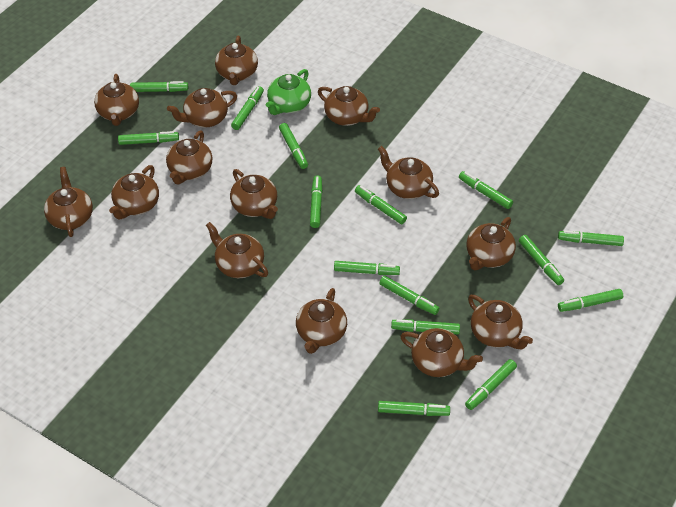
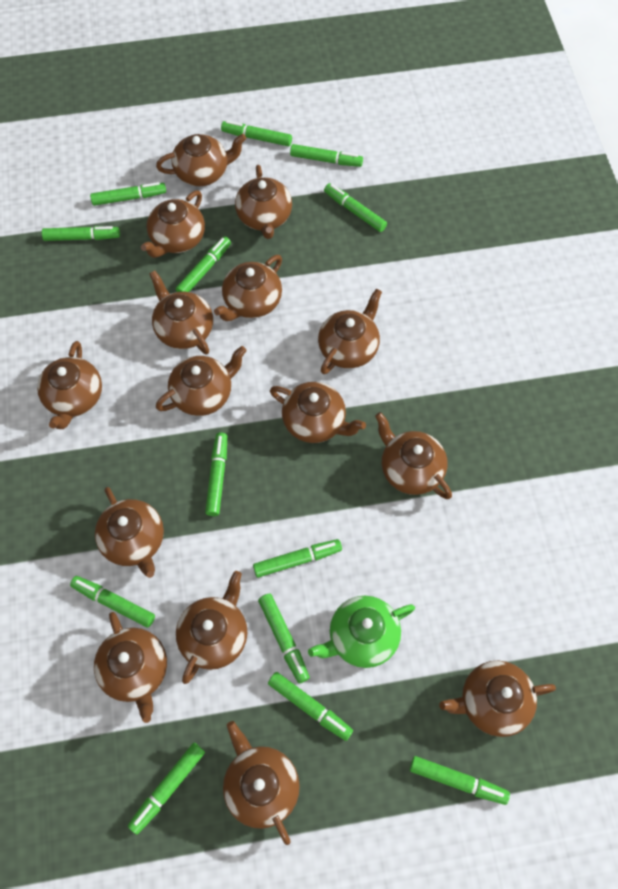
brown teapot: [44,167,93,237] [94,74,139,126] [109,165,159,220] [166,130,213,184] [167,88,237,128] [206,222,268,278] [215,36,258,85] [230,169,278,219] [296,288,347,354] [318,86,380,126] [378,146,439,199] [400,328,483,377] [466,217,516,270] [468,295,533,349] = 14 -> [37,341,102,429] [94,612,167,723] [95,487,164,578] [141,190,205,258] [149,271,213,354] [156,134,246,186] [156,346,247,416] [176,571,247,684] [214,255,282,321] [223,721,300,845] [235,165,292,239] [270,382,366,443] [318,289,382,374] [375,412,452,499] [439,661,556,737] = 15
green marker: [118,131,179,145] [130,81,188,92] [231,86,264,130] [279,123,308,169] [310,175,322,228] [334,261,400,275] [355,185,407,224] [378,401,450,416] [379,276,439,315] [391,319,460,334] [459,171,513,209] [465,359,517,410] [519,235,564,285] [558,230,624,246] [558,289,623,312] = 15 -> [42,226,120,241] [70,576,155,628] [90,182,166,206] [128,743,205,835] [176,236,231,292] [205,433,227,516] [221,121,292,147] [253,539,342,578] [258,594,310,683] [268,672,353,741] [290,144,363,167] [324,183,387,232] [410,756,510,805] = 13

